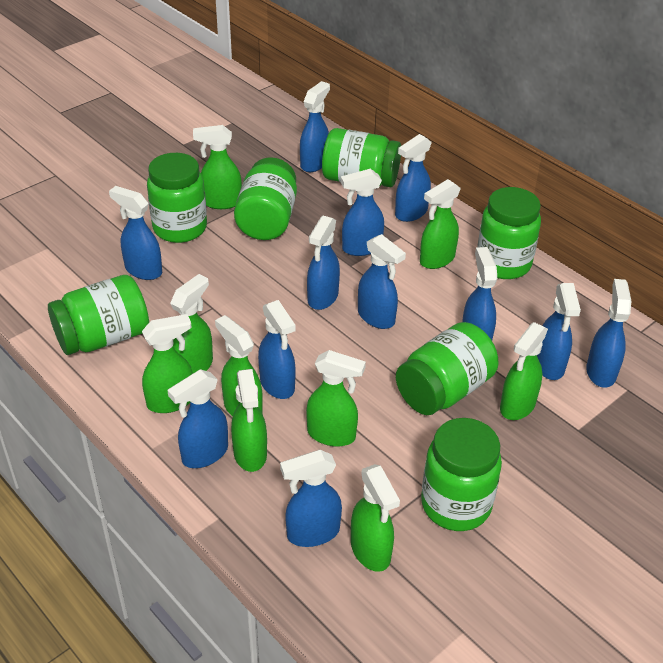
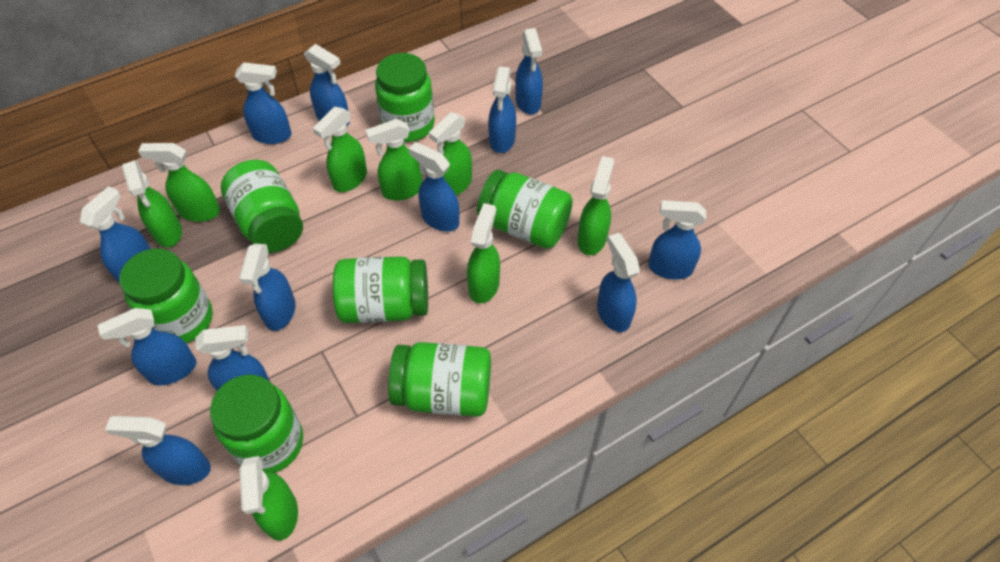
green spray bottle: [142,314,193,413] [170,274,213,373] [193,125,242,209] [215,315,263,416] [231,369,267,472] [306,350,366,447] [351,464,400,572] [420,179,461,269] [500,322,548,420] = 9 -> [122,161,182,247] [138,143,220,222] [239,456,298,541] [313,107,367,192] [365,119,423,201] [429,112,472,195] [467,203,500,303] [578,156,614,255] = 8

